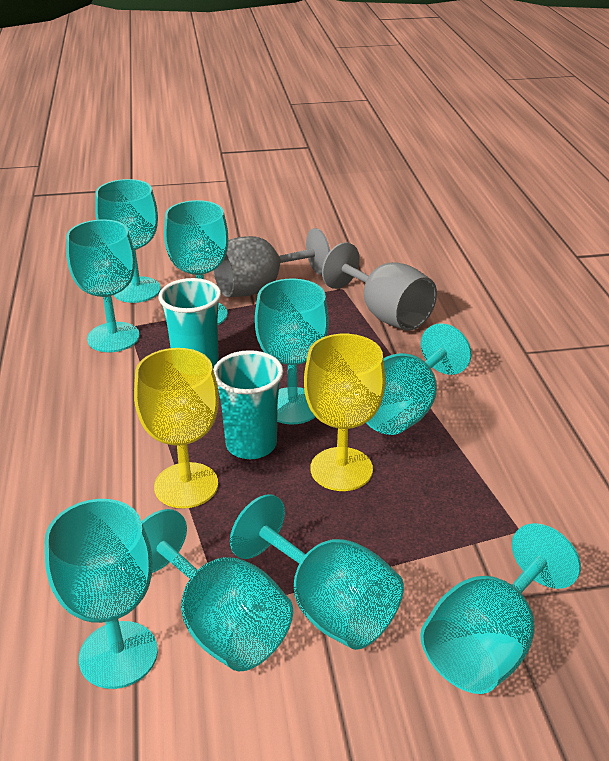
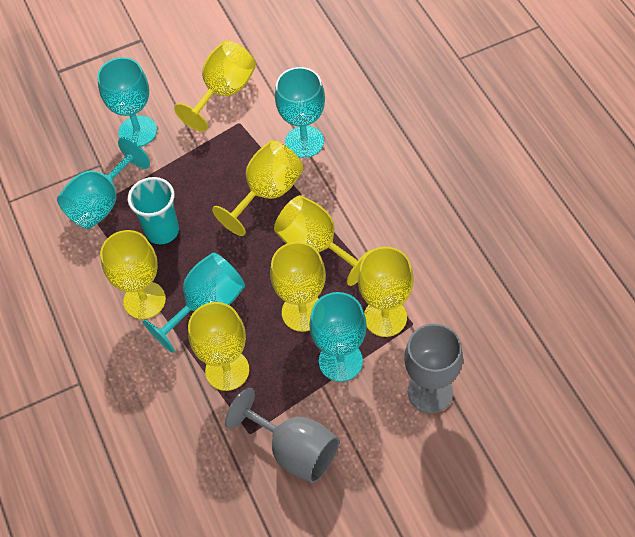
turquoise cup: [158,278,221,369] [213,350,283,459] = 2 -> [128,177,179,244] = 1
turquoise goblet: [45,499,158,689] [66,219,140,352] [95,179,161,303] [142,509,293,671] [164,200,228,325] [230,494,404,650] [255,278,329,424] [366,323,471,435] [420,523,581,694] = 9 -> [57,137,150,229] [97,57,157,147] [142,253,245,353] [275,67,325,158] [309,292,367,382] = 5
yellow goblet: [134,348,219,508] [304,334,386,491] = 2 -> [100,230,166,319] [174,40,256,132] [188,302,249,391] [212,140,303,236] [270,242,326,332] [274,195,371,286] [358,247,414,337] = 7

